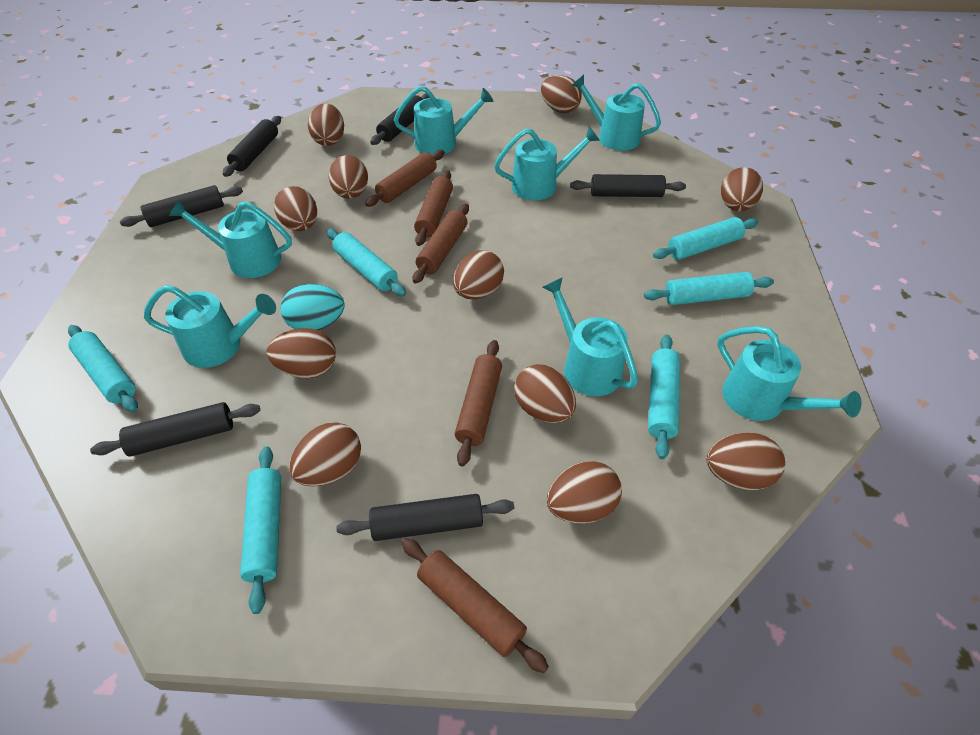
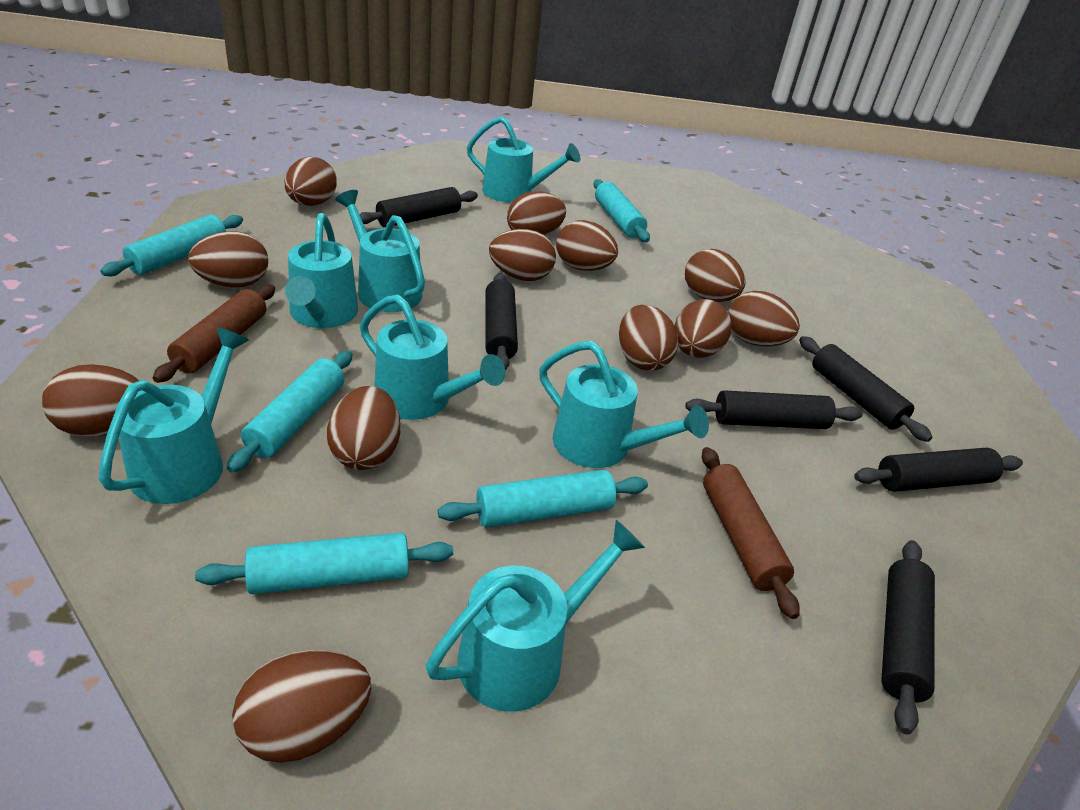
brown egg: [267,328,336,378] [274,186,317,231] [289,422,361,486] [308,103,344,146] [329,155,368,199] [453,250,504,299] [514,364,576,423] [541,75,582,113] [547,461,622,523] [706,433,785,490] [721,167,763,211] = 11 -> [42,364,140,437] [188,231,268,287] [232,650,371,763] [285,157,337,206] [327,386,400,470] [489,229,556,281] [507,191,566,236] [556,220,618,271] [619,304,678,371] [675,299,732,358] [685,249,745,302] [728,291,800,346] = 12
brown rolling pin: [365,150,445,207] [401,538,549,673] [413,204,469,284] [414,170,453,246] [455,340,502,466] = 5 -> [153,285,275,383] [702,447,800,619] = 2
turquoise egg: [280,284,345,330] = 1 -> none = 0
turquoise rolling pin: [68,325,138,412] [240,446,281,614] [326,229,406,297] [644,272,774,305] [648,335,680,459] [653,217,758,260] = 6 -> [100,215,243,276] [195,533,453,594] [227,351,352,473] [438,470,648,528] [594,179,650,242] = 5

